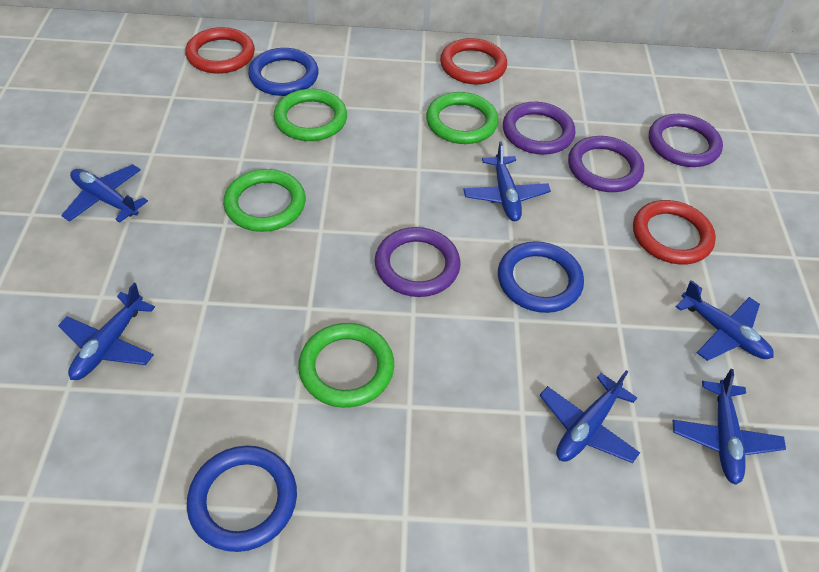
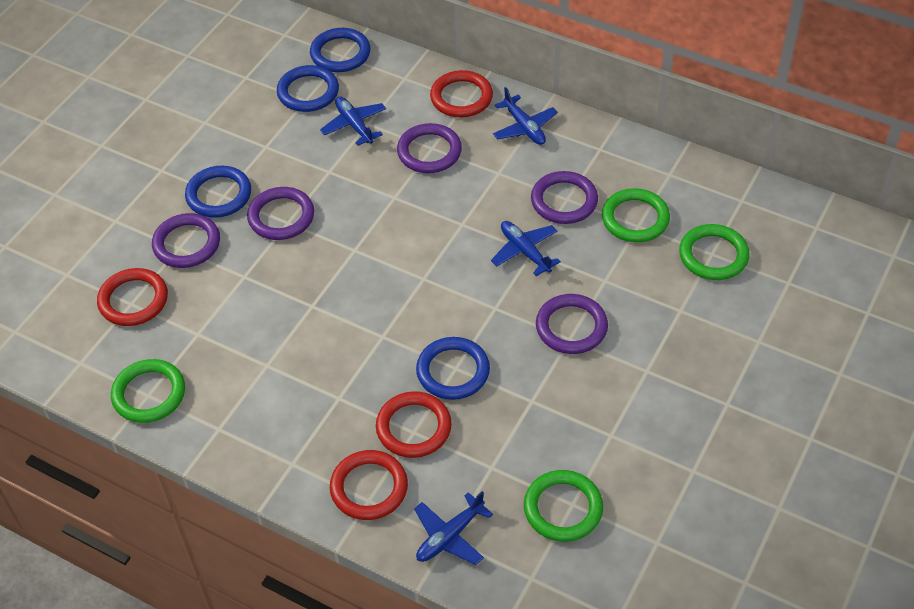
blue plane: [58,283,155,380] [61,164,148,223] [463,141,551,221] [540,370,640,463] [672,369,786,485] [676,280,774,361] = 6 -> [320,97,386,146] [414,491,493,565] [491,221,561,276] [493,87,558,145] = 4
blue ring: [187,445,297,552] [248,48,319,96] [498,241,584,313] = 3 -> [185,166,251,218] [277,65,339,112] [310,28,371,72] [416,337,490,400] = 4
purple ring: [375,227,460,297] [503,102,575,155] [568,136,644,192] [649,114,723,167] = 4 -> [152,213,220,268] [247,187,314,240] [397,123,462,173] [531,171,598,224] [536,294,608,354] = 5
red ring: [185,27,255,74] [440,38,507,85] [633,200,716,265] = 3 -> [97,268,168,326] [330,450,408,520] [376,391,452,458] [430,70,493,117] = 4

